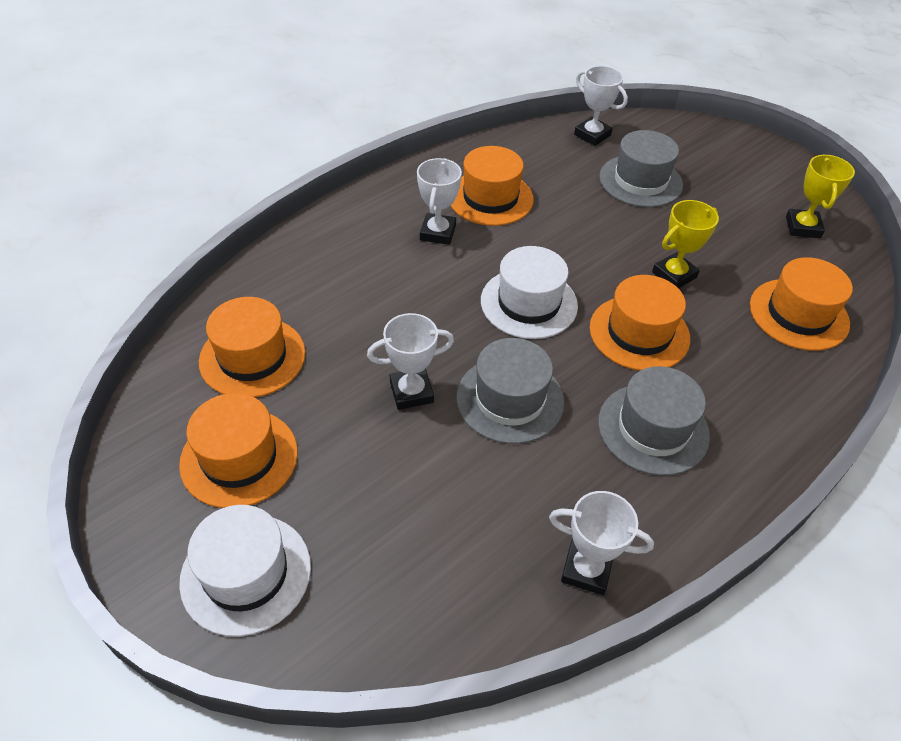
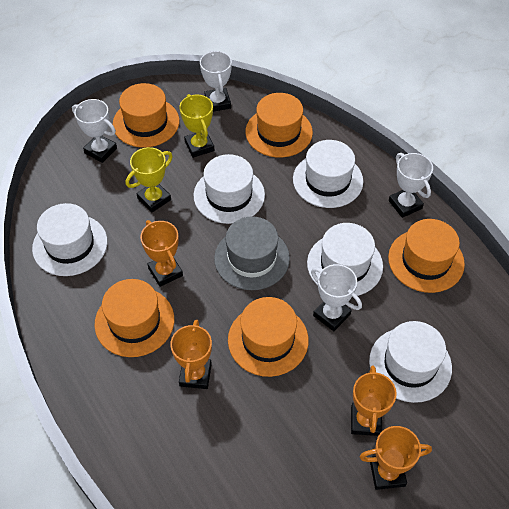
grey hat: [456,338,564,444] [598,366,710,476] [599,130,683,207] = 3 -> [214,216,290,290] = 1
orange trophy: none = 0 -> [140,220,183,287] [170,320,212,389] [351,365,397,436] [360,426,432,490] = 4
white hat: [179,505,311,637] [481,246,578,339] = 2 -> [32,203,108,276] [194,154,265,224] [293,140,363,208] [307,223,383,296] [369,321,452,403] = 5

